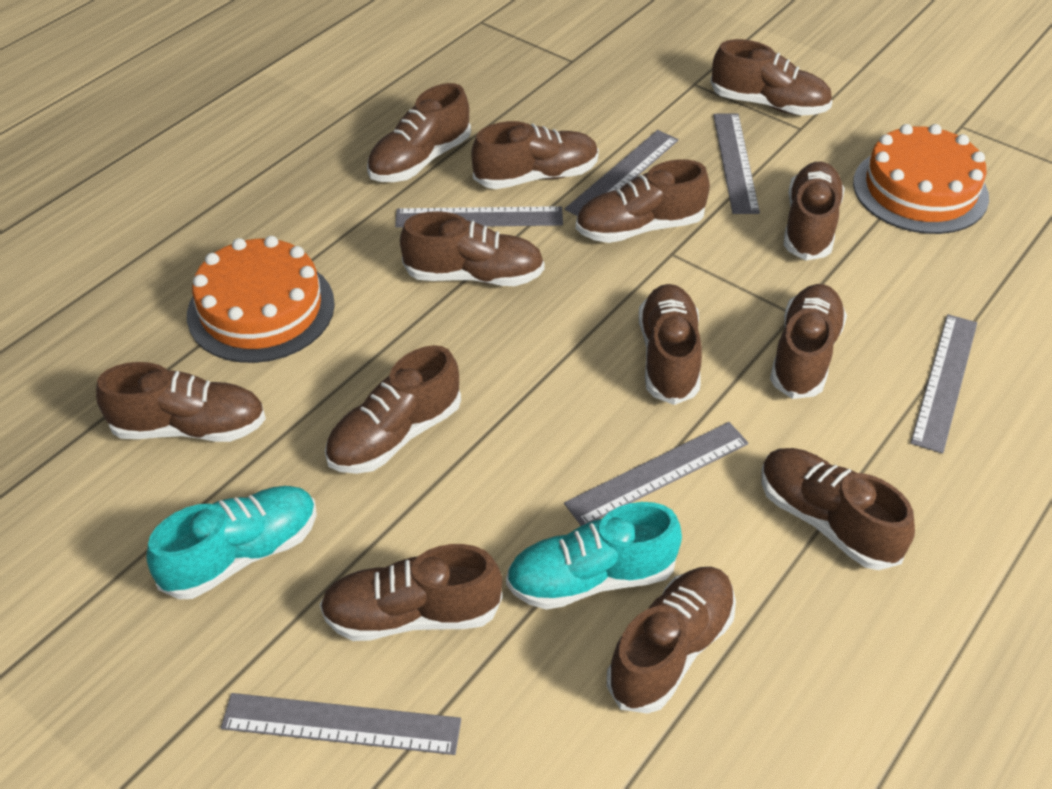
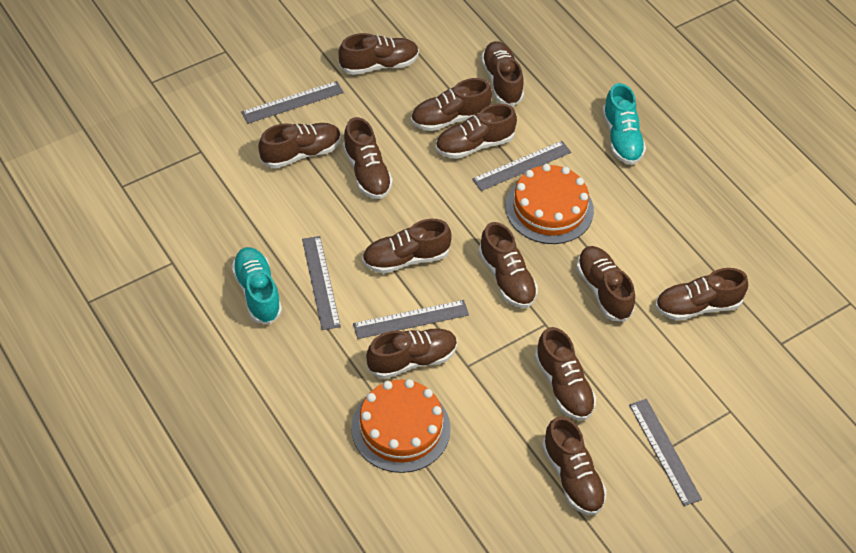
grey ruler: [221,693,461,755] [395,206,563,228] [564,422,749,526] [565,130,679,216] [713,113,760,214] [911,314,977,453] = 6 -> [241,81,344,124] [302,236,341,330] [353,300,469,339] [472,141,571,191] [629,399,702,506] = 5

